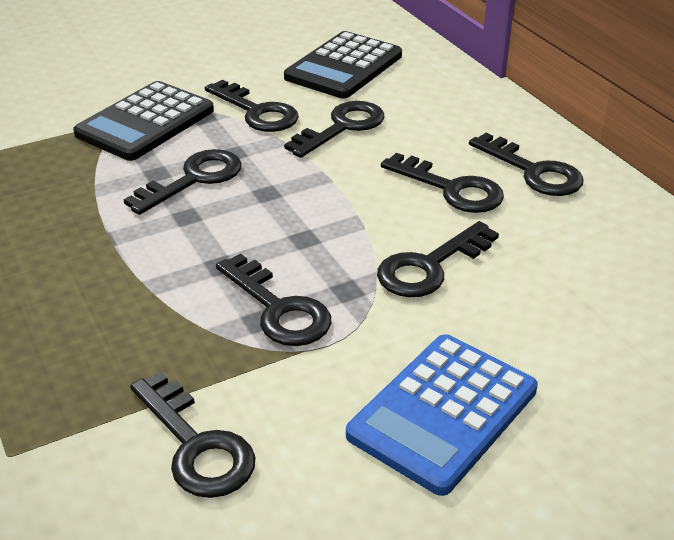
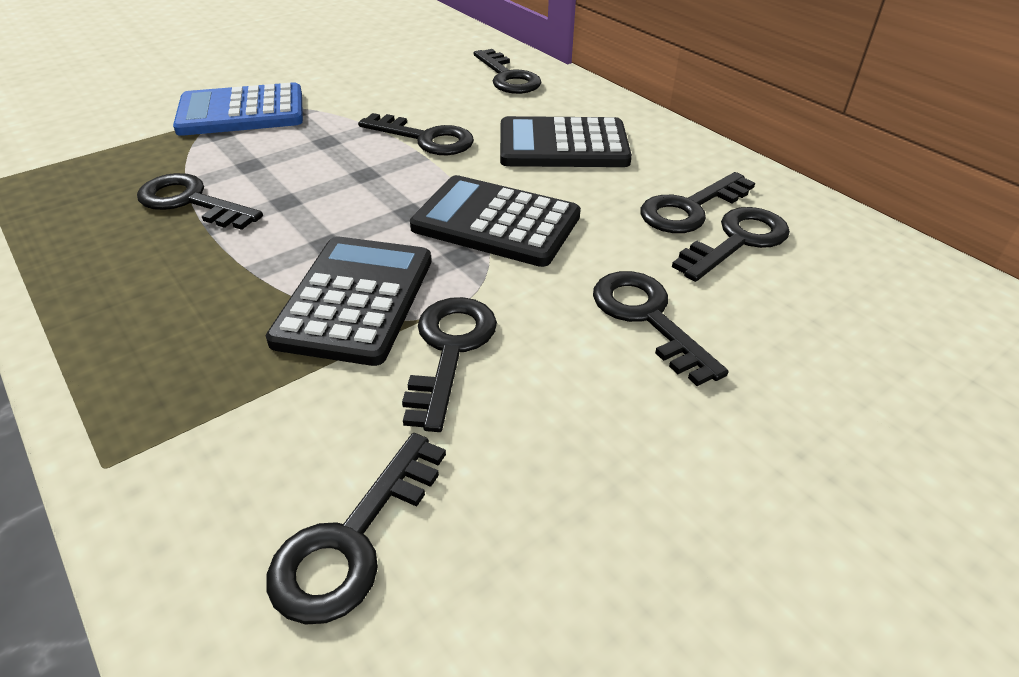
black calculator: [73,81,214,161] [284,31,402,98] = 2 -> [266,236,431,366] [410,175,581,267] [500,116,632,167] = 3

